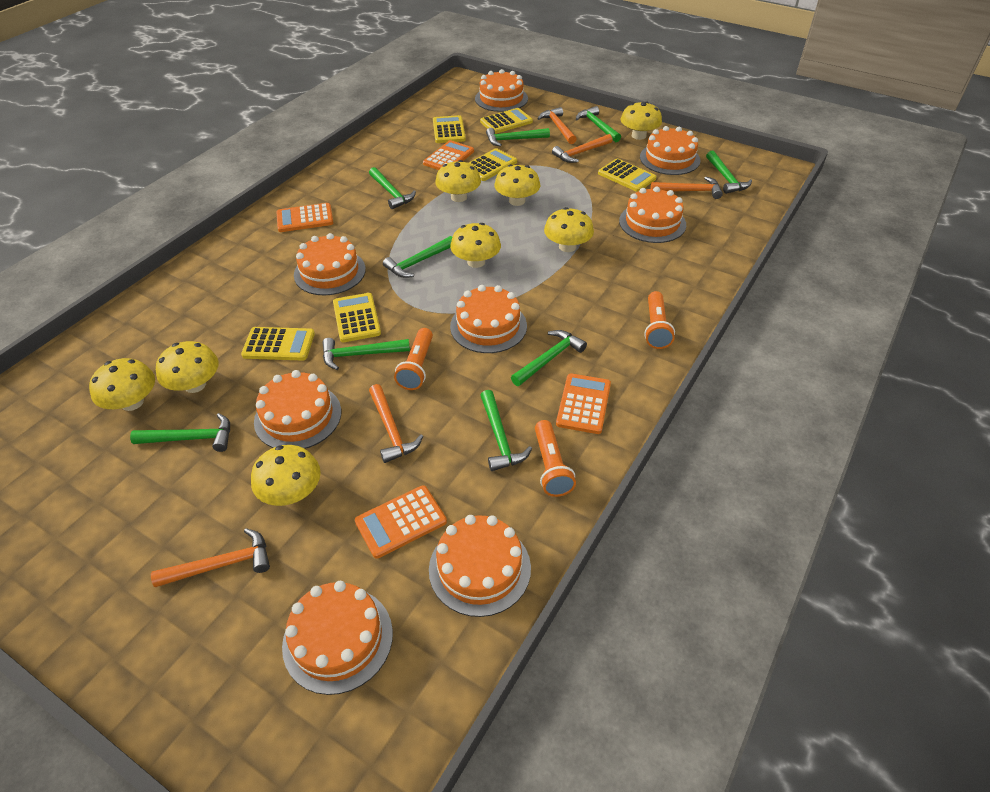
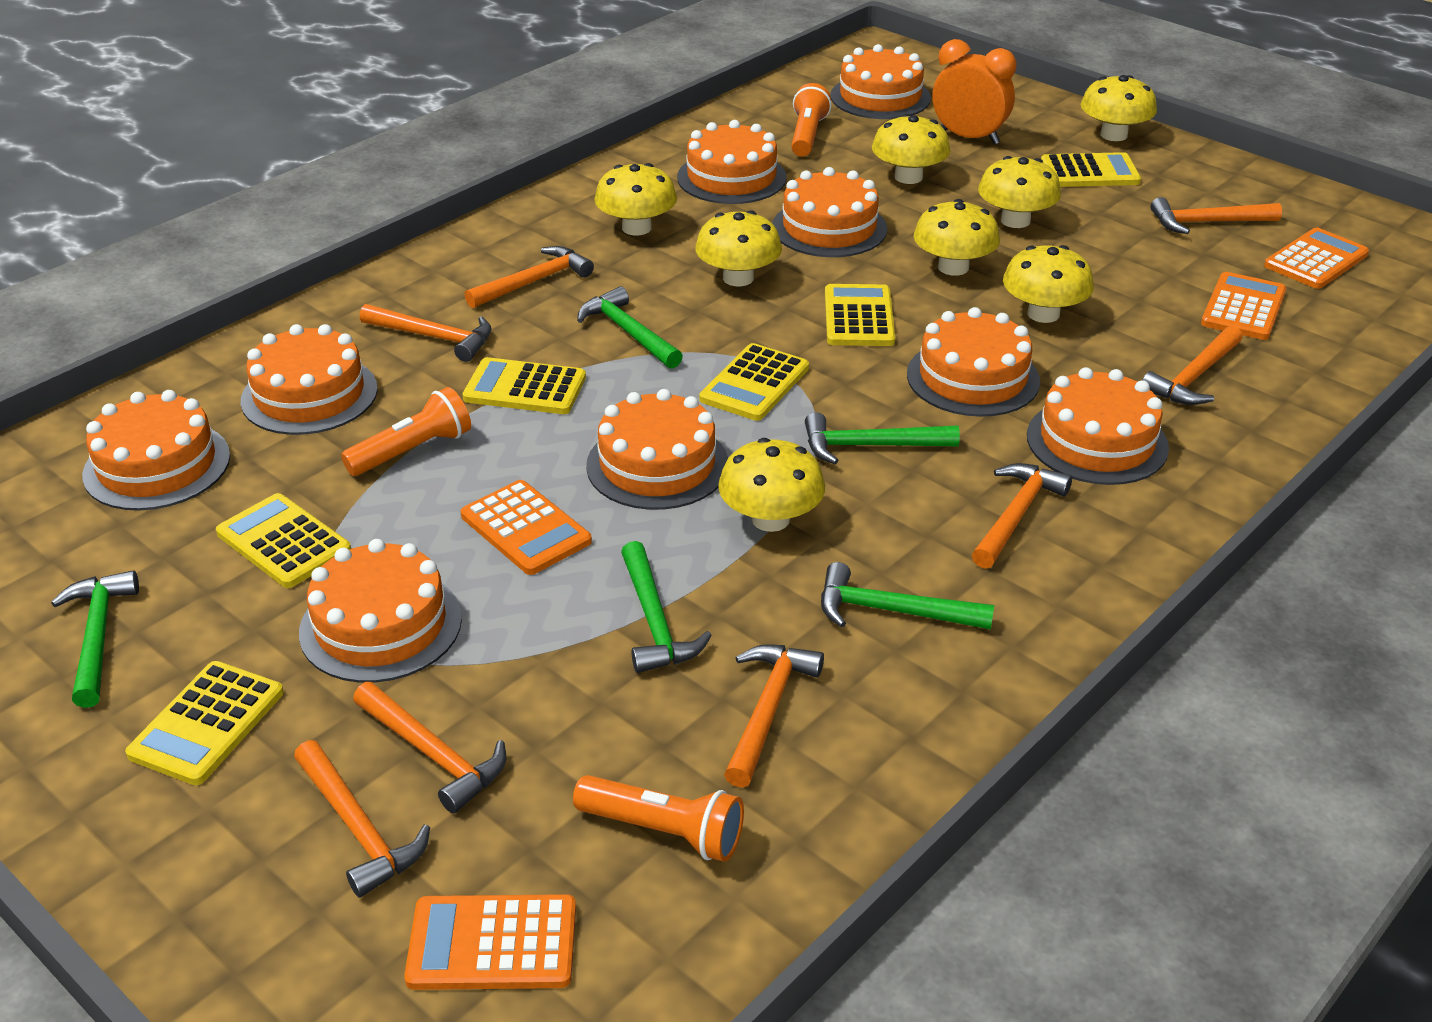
green hammer: [130,413,230,452] [322,338,410,370] [369,167,416,209] [383,236,452,278] [480,390,532,471] [486,128,550,147] [511,330,587,386] [576,106,621,142] [706,151,752,194] = 9 -> [51,570,139,708] [577,286,683,369] [621,541,712,673] [805,412,960,464] [821,562,994,629] = 5
orange cake: [254,370,341,449] [282,581,393,695] [294,233,366,296] [429,515,531,617] [450,285,527,353] [475,69,528,112] [619,186,686,243] [640,126,700,175] = 8 -> [82,390,230,511] [241,324,378,435] [299,539,462,683] [586,389,728,510] [677,120,787,204] [772,167,887,257] [830,44,931,119] [907,307,1040,417] [1027,367,1169,485] = 9
orange clock: none = 0 -> [933,39,1017,145] = 1
orange hammer: [151,528,270,587] [369,384,423,463] [538,107,577,144] [552,134,613,163] [651,177,723,199] = 5 -> [294,740,430,898] [353,682,507,813] [360,304,492,362] [465,246,594,308] [724,644,824,788] [972,463,1072,569] [1143,326,1242,405] [1150,197,1282,234] = 8

